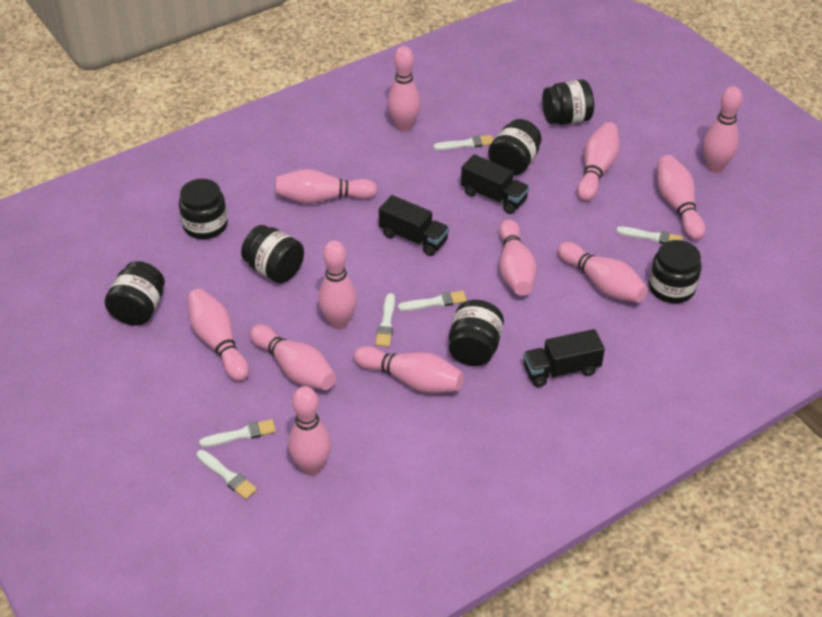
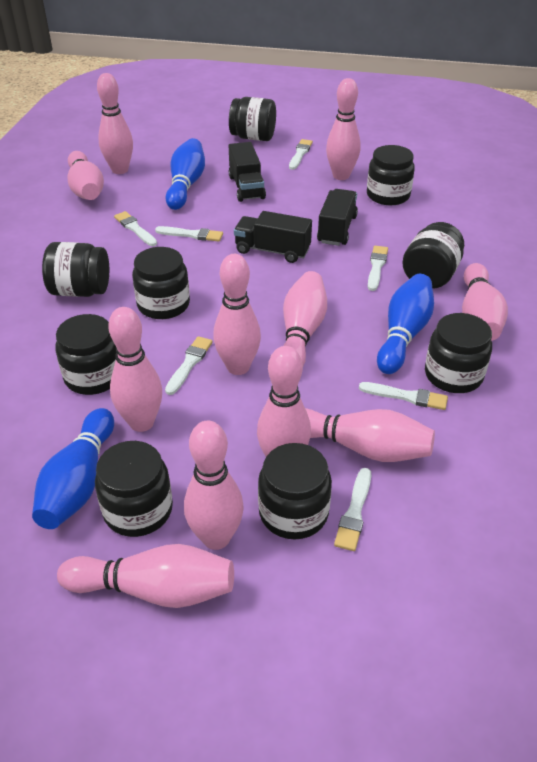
black jar: [105,261,165,326] [179,179,228,239] [241,225,304,283] [449,300,504,366] [488,119,542,176] [542,80,594,125] [649,240,702,303] = 7 -> [42,242,109,297] [55,314,117,395] [95,441,173,537] [132,247,190,319] [229,97,276,141] [258,443,332,539] [367,145,415,205] [402,222,464,289] [425,313,492,393] = 9
blue bowling pin: none = 0 -> [32,408,114,529] [166,138,205,210] [377,274,434,374] = 3
pink bowling pin: [187,289,249,381] [249,324,336,390] [275,169,378,204] [288,386,331,476] [318,240,357,329] [354,346,464,393] [388,46,421,132] [499,219,537,296] [557,242,648,303] [577,122,620,201] [657,155,705,240] [703,86,743,173] = 12 -> [57,544,234,608] [68,151,104,200] [97,73,133,174] [108,307,162,432] [184,421,244,550] [213,254,261,375] [257,346,311,456] [283,271,327,366] [305,408,435,462] [326,78,361,180] [462,263,508,341] = 11
white brush: [196,450,257,500] [199,419,276,447] [375,293,395,347] [398,291,467,311] [433,135,493,150] [616,226,683,244] = 6 -> [114,211,157,246] [155,226,223,242] [165,336,213,395] [289,139,313,170] [334,468,371,551] [359,382,448,410] [368,246,388,291] = 7

